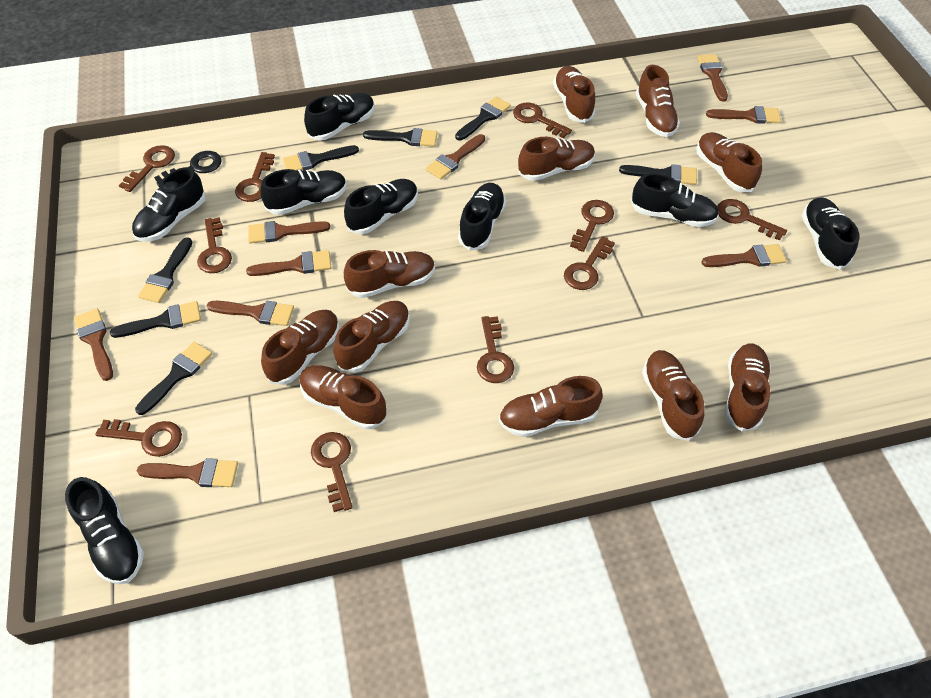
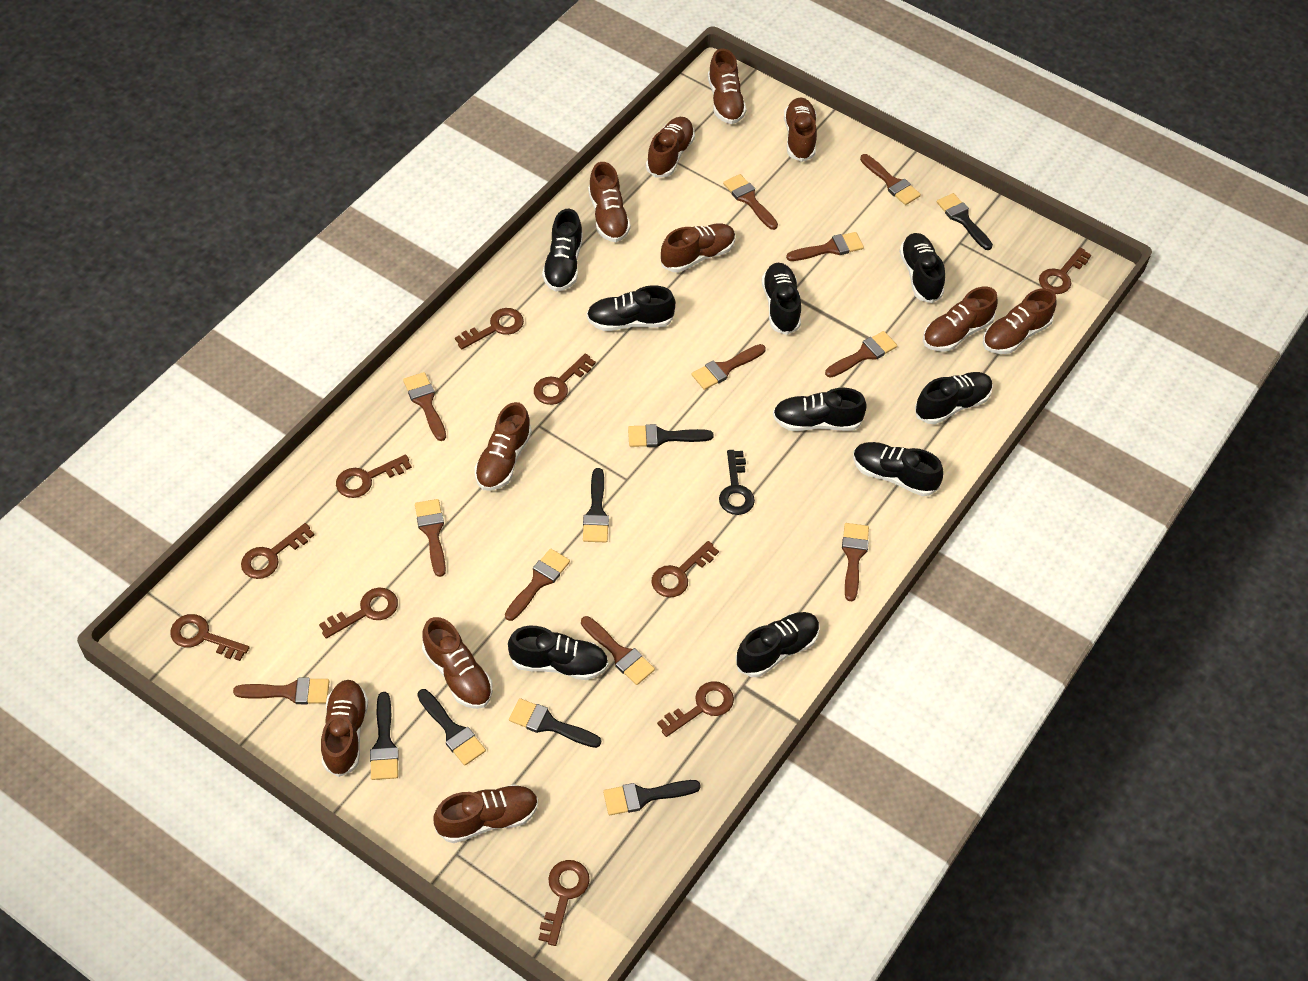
black shoe: [65,477,144,584] [132,167,206,242] [260,169,347,215] [304,93,375,141] [344,179,418,234] [458,183,506,251] [631,173,719,227] [802,197,859,270] = 8 -> [508,626,609,680] [542,209,583,292] [587,285,676,331] [735,612,820,677] [762,263,801,335] [773,388,867,431] [853,442,944,496] [899,233,945,303] [915,372,993,424] = 9
brown brush: [74,309,113,381] [137,458,238,487] [207,301,294,326] [246,250,331,276] [248,221,330,243] [426,134,485,180] [698,54,728,102] [701,244,786,267] [706,106,781,124] = 9 -> [233,677,329,704] [403,372,446,441] [415,499,446,577] [505,549,570,621] [581,616,655,685] [692,344,766,390] [723,174,778,230] [786,232,864,261] [825,331,897,378] [842,523,869,601] [860,154,921,205] = 11

